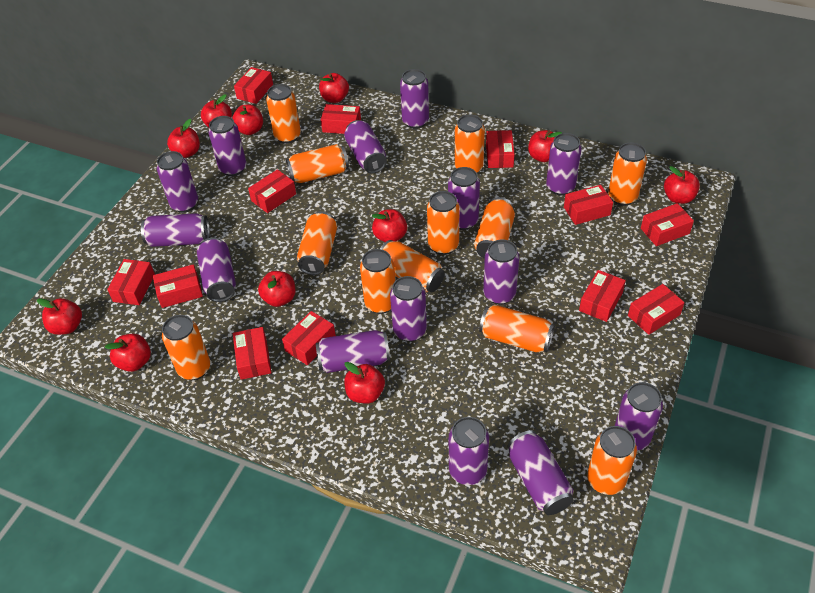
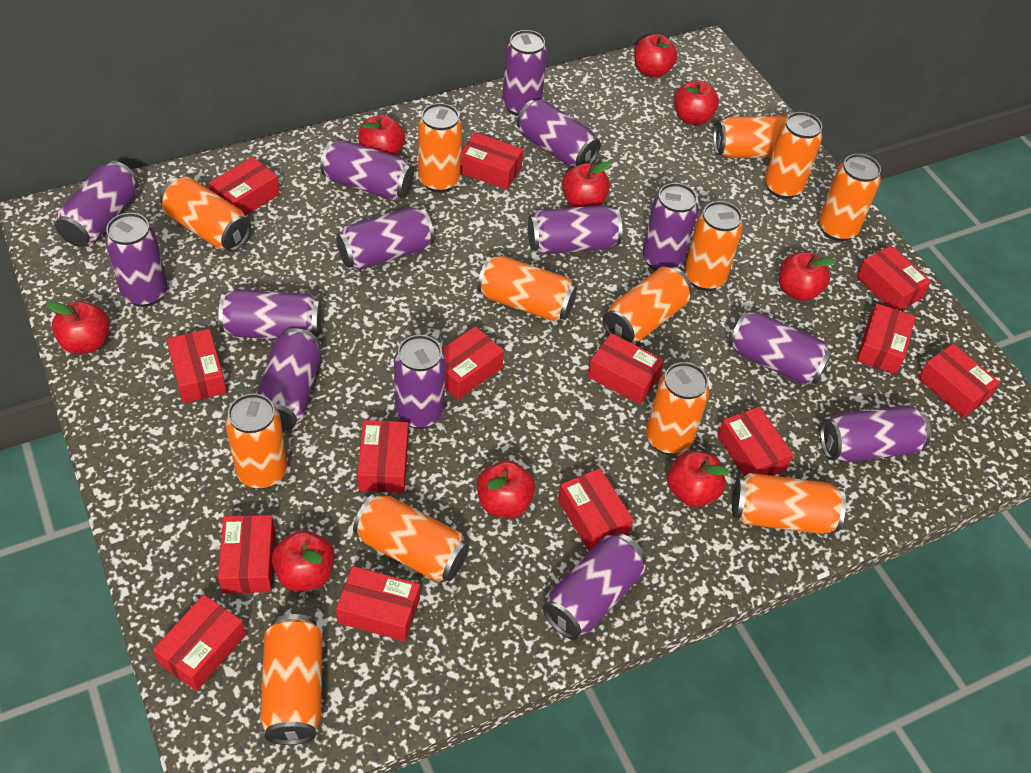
orange can: [162,315,210,380] [266,84,301,144] [286,144,349,183] [297,211,337,275] [360,249,396,314] [380,240,445,293] [427,191,459,255] [455,115,485,173] [474,197,515,259] [479,304,555,353] [587,426,637,495] [608,143,647,206] = 12 -> [160,177,251,251] [225,394,287,489] [260,614,322,745] [353,493,469,582] [418,103,462,193] [477,255,577,322] [603,267,692,343] [646,362,709,455] [684,201,743,291] [713,116,788,158] [732,473,846,534] [764,112,822,199] [819,154,881,241] = 13
red apple: [37,298,82,335] [105,334,151,372] [167,119,200,158] [201,94,232,128] [232,105,263,135] [258,271,296,307] [319,73,349,103] [344,362,385,404] [372,209,407,242] [528,130,562,162] [664,166,700,204] = 11 -> [46,301,110,354] [272,530,335,591] [358,115,405,155] [477,461,535,518] [562,161,612,207] [634,34,677,78] [667,451,730,507] [674,80,719,125] [779,252,837,301] = 9
red box: [107,259,155,305] [153,264,203,308] [233,327,272,380] [234,67,273,104] [248,169,296,213] [282,311,336,365] [321,104,361,134] [486,130,515,168] [564,185,613,225] [579,270,626,322] [628,284,685,335] [641,203,694,246] = 12 -> [153,595,246,691] [166,329,227,403] [209,157,280,216] [218,515,275,593] [336,566,420,641] [357,420,409,493] [442,326,504,400] [460,132,523,190] [558,468,633,552] [588,333,664,404] [717,407,794,476] [856,246,931,311] [856,303,916,374] [918,344,1000,418] = 14

